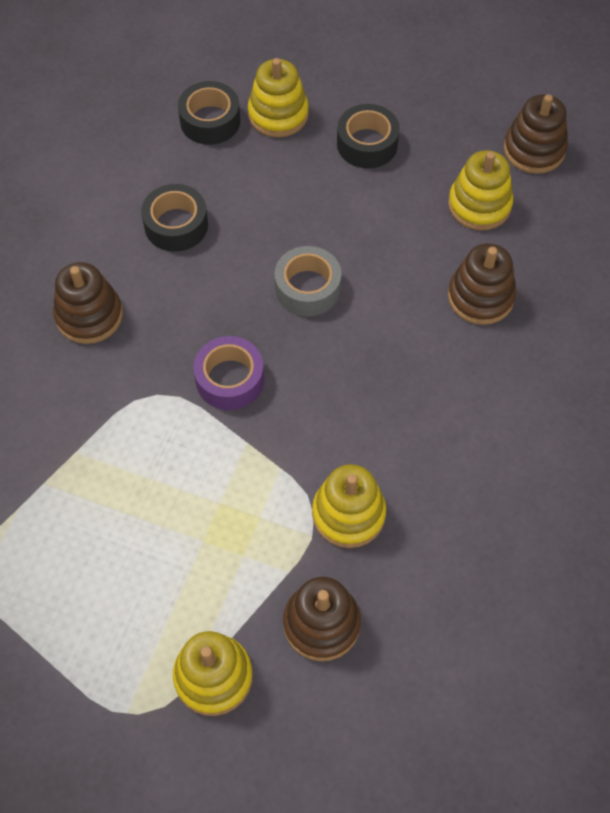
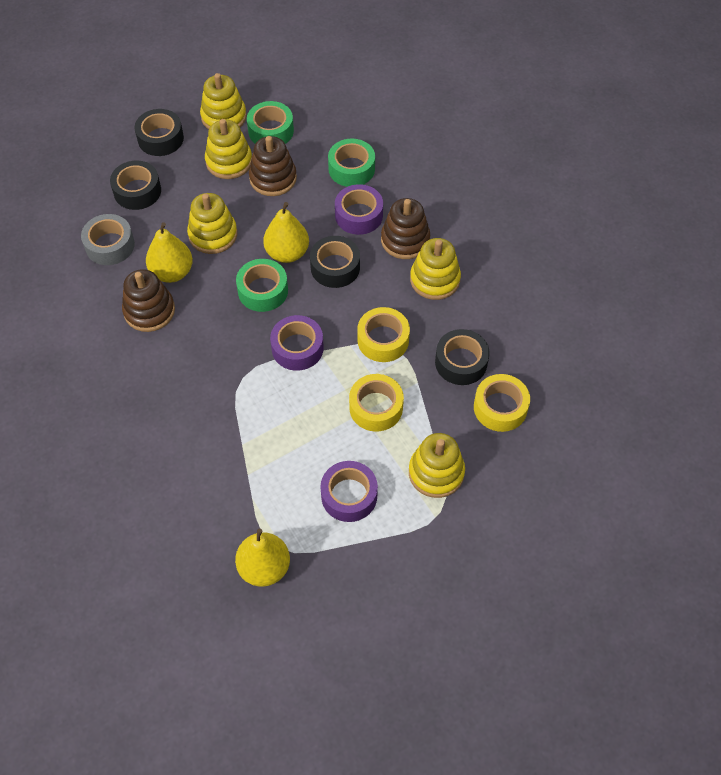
black tape: [141,184,208,252] [178,81,241,145] [337,104,400,168] = 3 -> [110,160,161,210] [135,109,184,156] [310,236,360,288] [435,329,490,385] = 4
brown stacking toy: [53,262,123,344] [283,577,361,661] [448,243,516,325] [504,94,568,174] = 4 -> [122,269,175,332] [249,136,297,196] [381,198,430,259] = 3
green tape: none = 0 -> [236,259,288,312] [247,101,294,144] [328,139,375,187] = 3
purple tape: [193,336,264,410] = 1 -> [270,315,324,371] [320,461,378,522] [335,184,383,235] = 3
yellow pear: none = 0 -> [146,222,193,283] [235,529,290,587] [263,202,309,263] = 3
yellow stacking toy: [173,631,253,716] [248,58,309,138] [312,464,386,548] [448,150,513,231] = 4 -> [187,193,237,254] [200,73,247,130] [205,119,252,179] [409,433,465,498] [410,238,461,300] = 5
yellow tape: none = 0 -> [349,374,404,432] [357,307,410,362] [474,374,530,432] = 3

